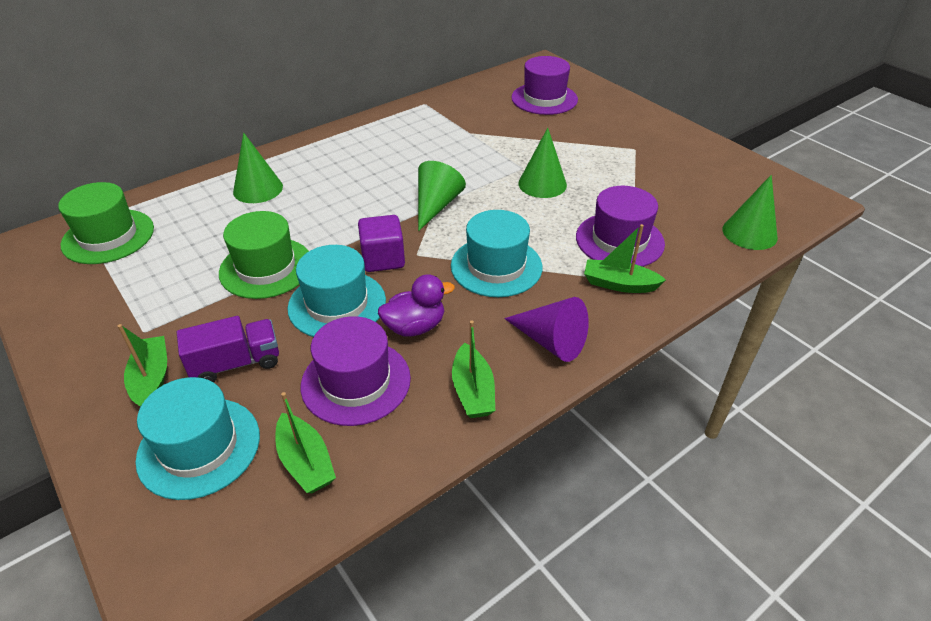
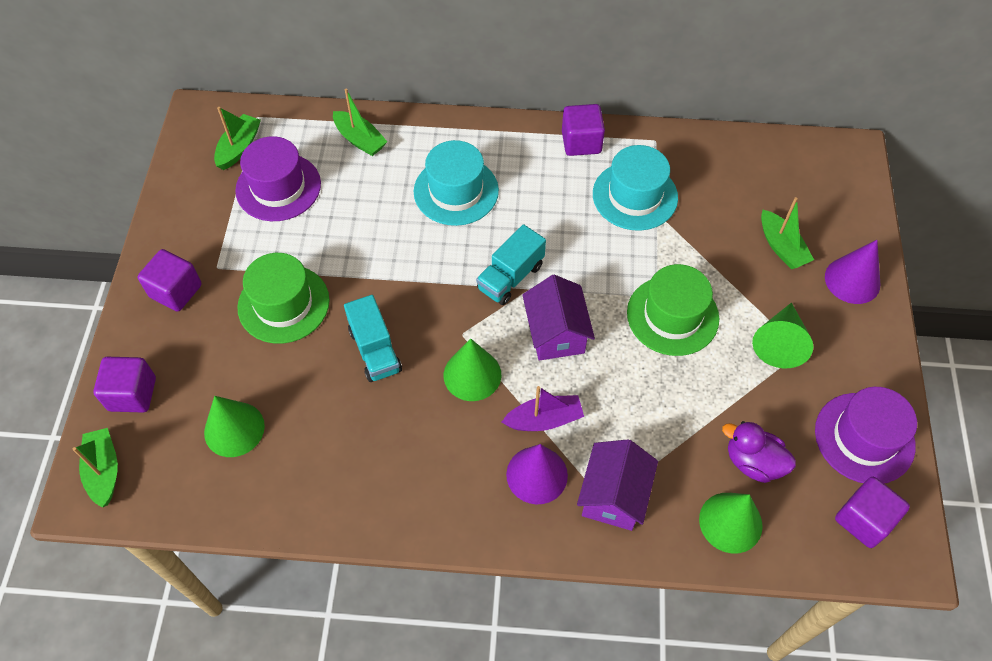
purple boat: none = 0 -> [502,386,584,431] = 1
purple cone: [504,297,589,362] = 1 -> [506,444,568,505] [825,240,880,304] = 2
purple cube: [358,215,405,272] = 1 -> [93,357,156,413] [138,249,202,312] [562,104,605,156] [835,477,910,548] = 4
purple hat: [301,316,411,426] [511,56,578,115] [576,186,665,267] = 3 -> [235,136,321,221] [815,387,917,483] = 2
purple house: none = 0 -> [522,275,595,361] [577,439,658,531] = 2
purple truck: [177,316,279,383] = 1 -> none = 0
turquoise hat: [136,377,260,500] [287,245,386,337] [451,210,542,297] = 3 -> [414,140,499,226] [593,145,678,231] = 2
turquoise truck: none = 0 -> [344,295,402,382] [476,224,546,305] = 2

